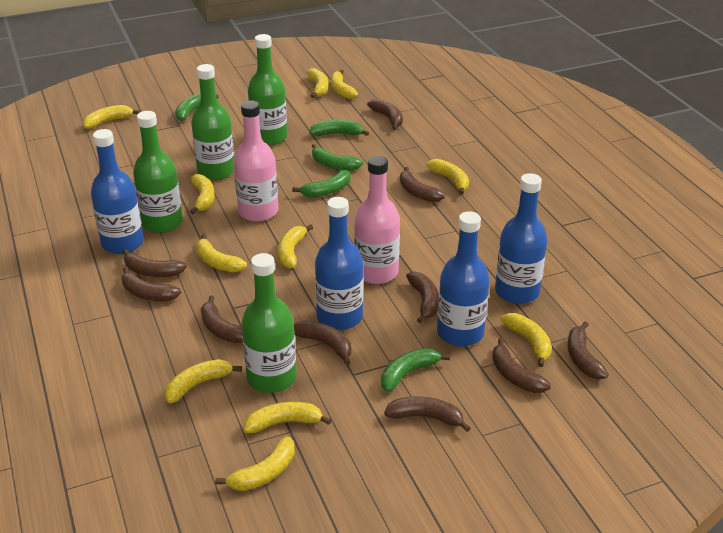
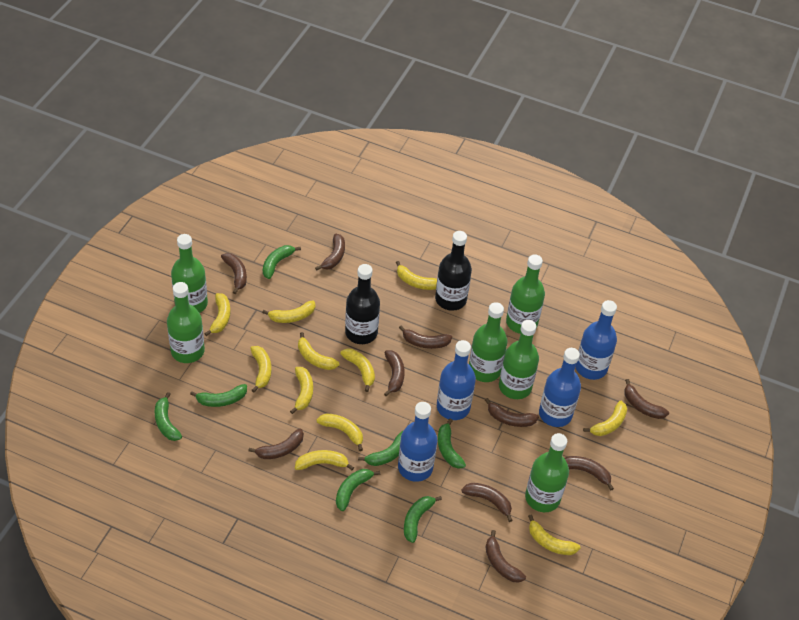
black bottle: none = 0 -> [345,264,380,344] [435,231,472,311] = 2
green banana: [175,93,219,121] [292,170,350,197] [309,120,369,136] [312,144,363,171] [381,348,450,392] = 5 -> [154,392,182,441] [190,384,247,407] [263,245,301,279] [336,469,380,511] [358,431,403,466] [404,496,442,543] [438,419,466,469] = 7
green bottle: [133,111,183,233] [191,64,234,180] [241,253,297,393] [248,34,287,146] = 4 -> [167,282,205,363] [171,234,208,313] [469,302,507,382] [499,320,539,399] [506,254,545,334] [525,433,569,512] = 6
pink bottle: [233,100,278,222] [354,156,400,284] = 2 -> none = 0

